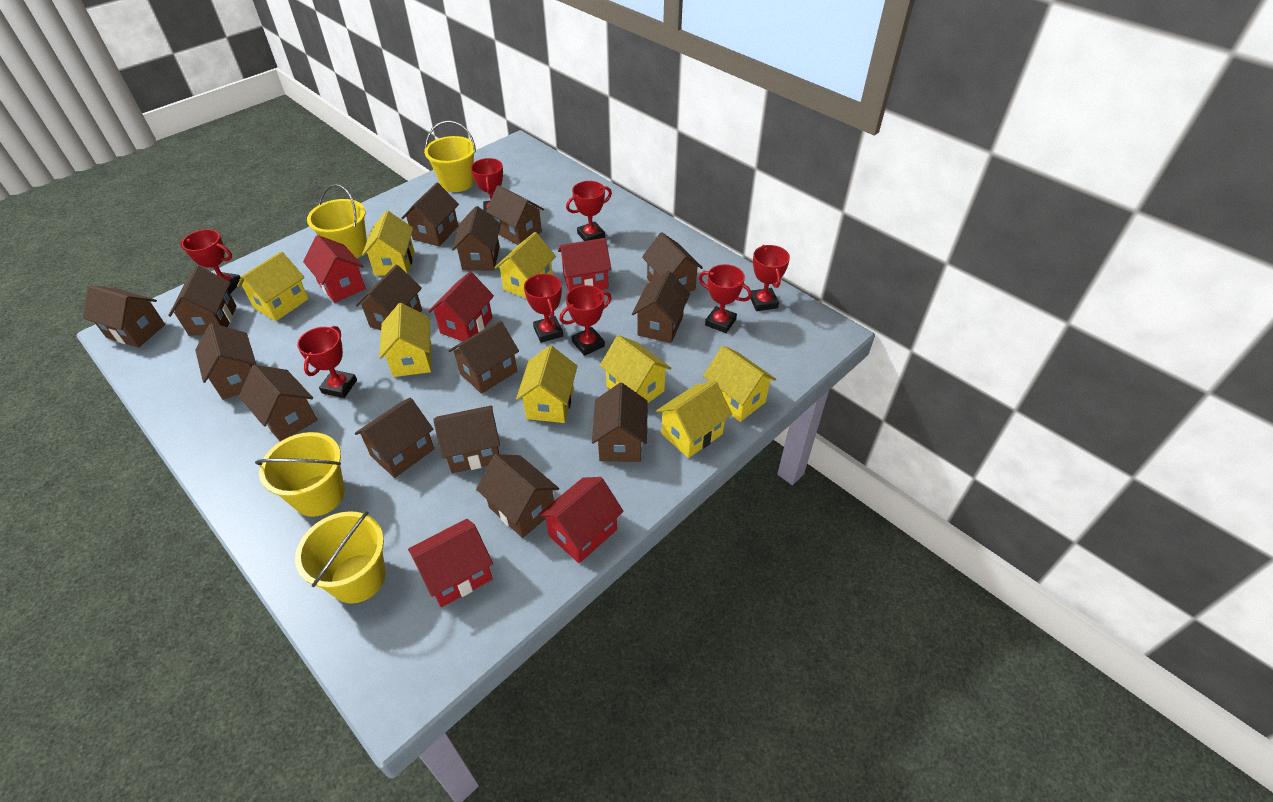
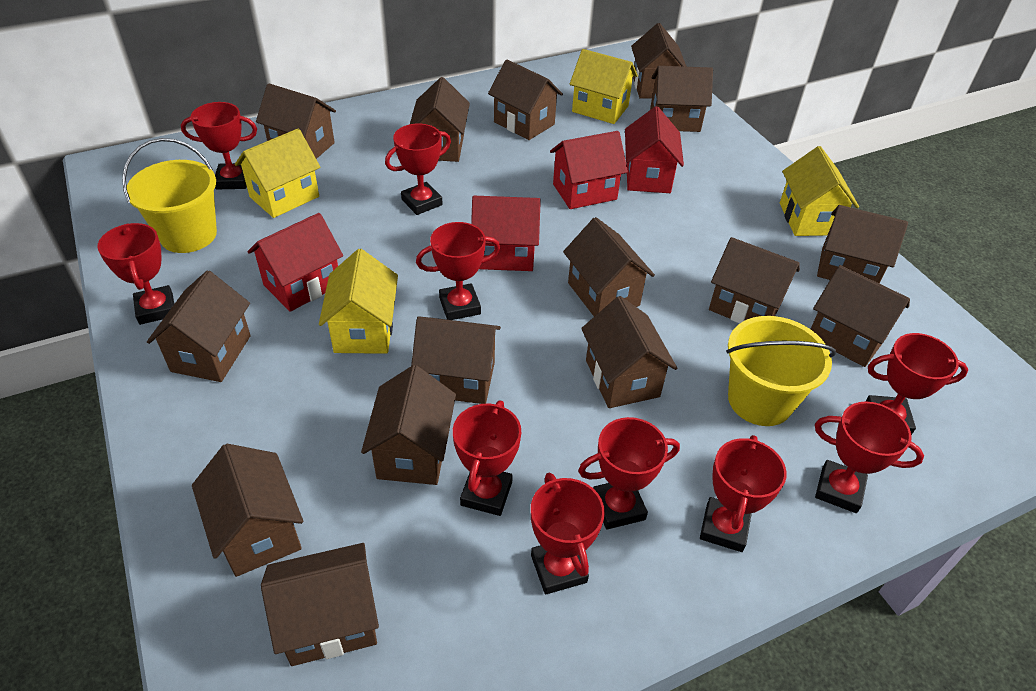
red house: [303,235,366,303] [408,519,493,607] [428,272,494,341] [538,477,624,563] [558,238,611,291] = 5 -> [248,213,343,312] [471,196,541,271] [550,131,628,209] [625,106,684,193] = 4
red trophy: [180,229,241,294] [297,326,357,398] [471,158,503,217] [524,274,563,343] [559,285,612,356] [566,181,612,241] [699,264,752,333] [750,245,790,311] = 8 -> [97,223,174,325] [181,102,257,189] [385,124,451,215] [416,222,500,320] [453,401,521,516] [531,473,605,595] [578,417,680,529] [700,435,786,552] [815,401,924,513] [865,333,968,435] = 10
yellow bucket: [255,432,345,517] [295,511,386,603] [307,184,367,258] [424,121,476,192] = 4 -> [122,138,217,253] [726,316,836,426] = 2
yellow house: [237,251,309,321] [362,211,414,276] [379,303,431,377] [494,232,556,299] [516,346,577,423] [600,335,672,403] [656,381,732,458] [703,346,776,422] = 8 -> [235,128,320,218] [319,249,398,354] [570,49,638,124] [780,146,859,236] = 4

